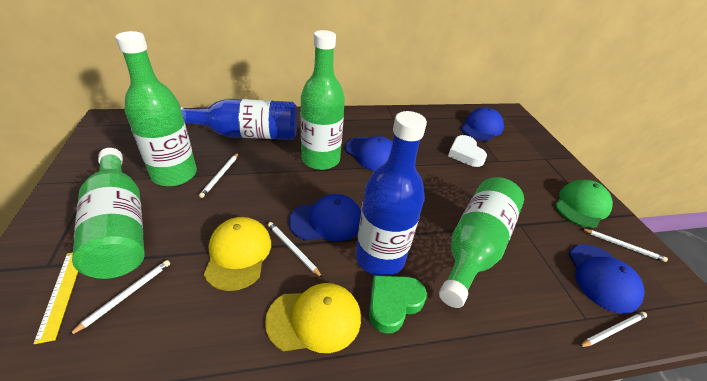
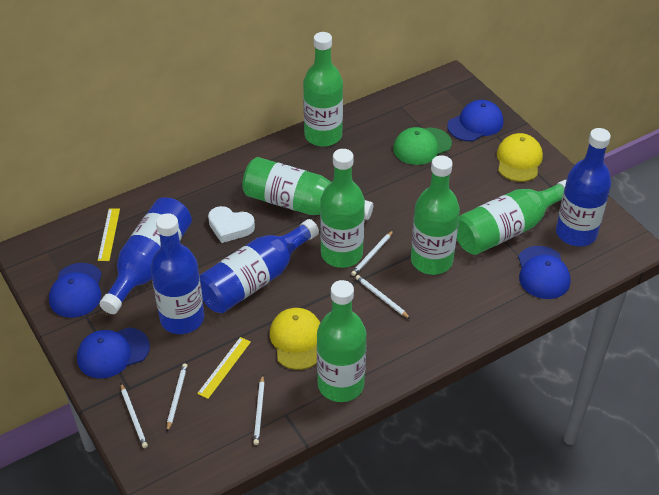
blue bottle: [181,99,297,140] [356,111,427,276] = 2 -> [100,197,192,314] [150,213,204,334] [199,219,319,313] [556,128,611,246] = 4
green bottle: [72,148,145,279] [115,31,197,186] [300,30,345,170] [439,177,524,308] = 4 -> [242,157,373,220] [303,32,343,147] [317,280,366,402] [320,149,365,268] [411,155,460,275] [457,180,567,255] = 6
green heart: [369,276,427,334] = 1 -> none = 0
yellow ruler: [33,253,78,344] = 1 -> [98,208,120,261] [197,337,251,399] = 2

